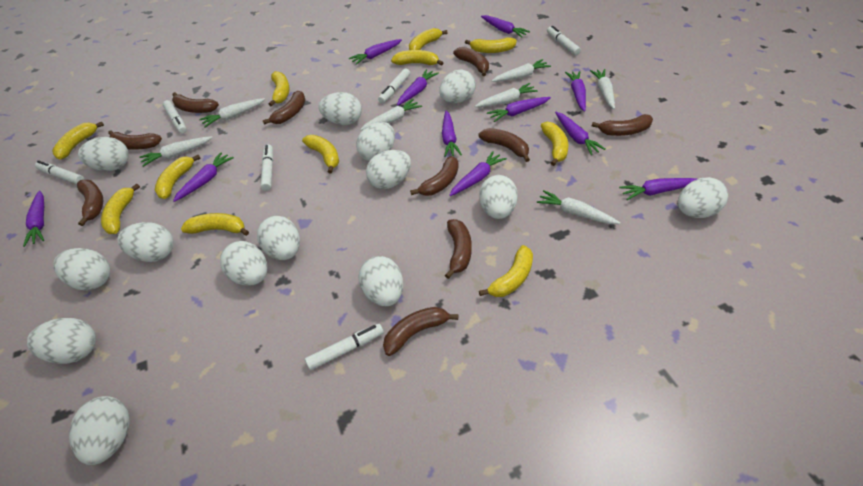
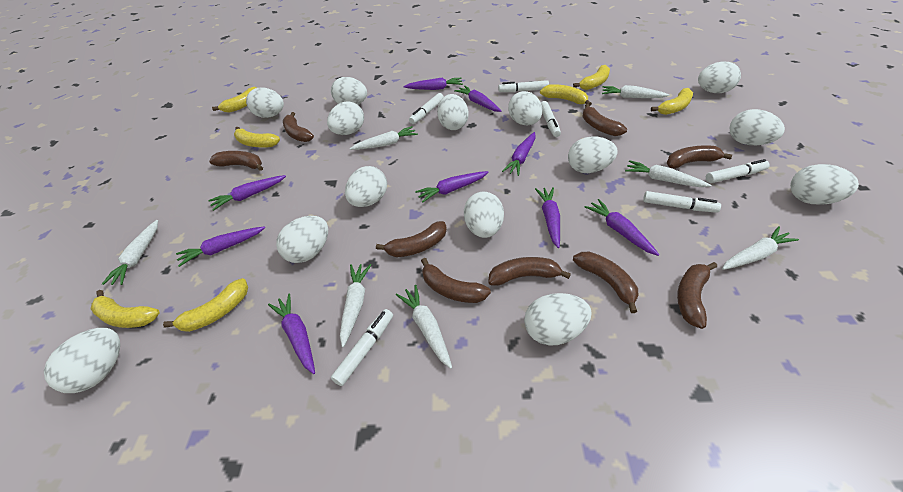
brown banana: [77,180,103,226] [108,130,162,150] [172,92,219,113] [263,91,305,124] [383,307,458,356] [410,156,458,196] [445,219,472,279] [453,47,489,76] [478,128,530,162] [592,114,653,136] = 10 -> [209,151,263,171] [283,112,314,142] [376,221,447,257] [421,258,491,303] [488,257,571,286] [573,252,639,313] [583,104,627,136] [666,145,732,169] [677,262,717,329] = 9
purple carrot: [23,190,44,247] [173,152,234,202] [349,39,402,65] [397,69,439,105] [442,111,462,157] [449,151,507,196] [481,15,530,38] [487,97,551,122] [555,112,606,155] [565,71,586,112] [619,178,697,200] = 11 -> [176,226,265,267] [208,175,286,211] [268,293,315,374] [404,78,463,90] [415,171,489,203] [454,85,501,112] [502,132,536,176] [535,187,560,248] [585,199,659,256] = 9
yellow banana: [52,122,104,160] [101,184,140,234] [155,155,201,199] [181,213,249,236] [269,71,290,107] [302,135,339,173] [391,50,443,66] [409,28,448,50] [465,37,517,53] [479,245,533,297] [541,122,568,166] = 11 -> [91,290,160,328] [163,278,248,332] [212,87,257,113] [234,127,280,148] [540,84,592,106] [573,65,610,90] [651,88,693,115] = 7

